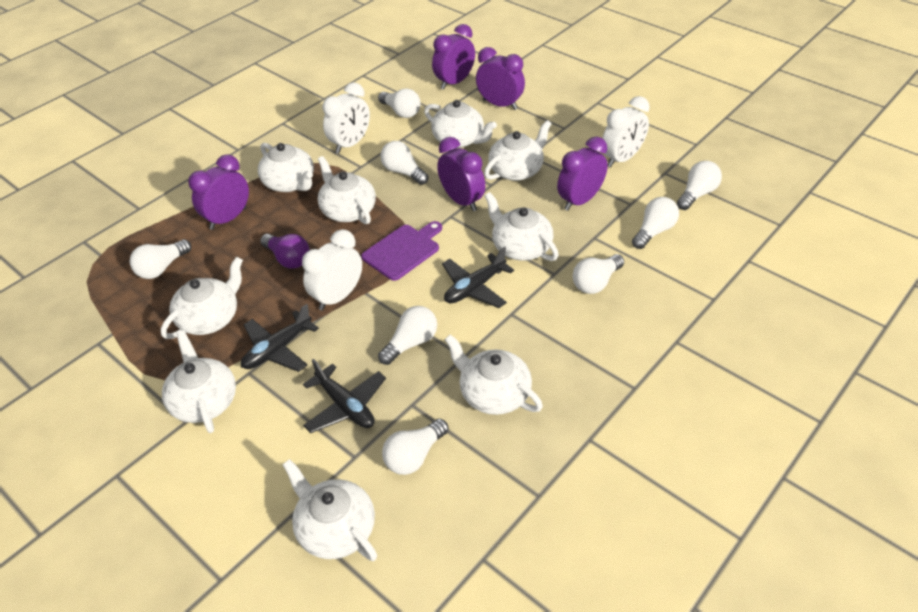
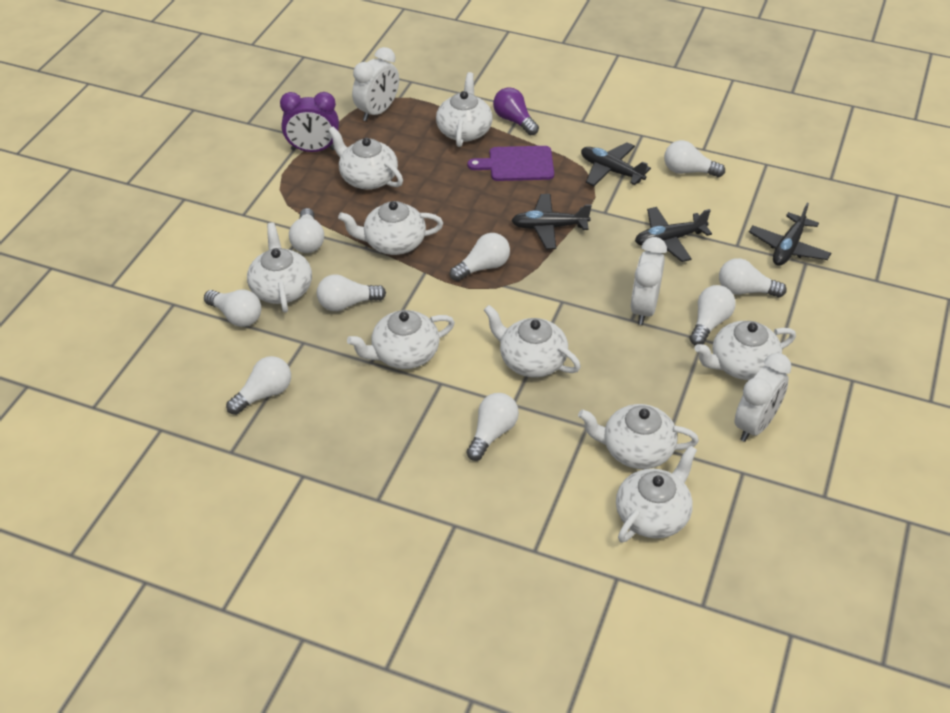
black plane: [241,304,319,372] [303,359,386,433] [442,247,514,308] = 3 -> [511,194,592,249] [581,142,651,186] [635,207,712,262] [749,203,831,266] = 4
purple clock: [188,154,249,230] [432,24,475,90] [437,137,485,211] [476,47,525,110] [557,137,608,211] = 5 -> [280,92,339,152] = 1
white light bulb: [129,239,191,279] [378,88,421,118] [378,306,437,365] [380,141,429,185] [382,419,449,475] [573,254,624,294] [632,197,679,249] [677,161,722,210] = 8 -> [204,290,261,327] [226,356,291,415] [289,208,324,253] [317,274,386,311] [450,233,510,281] [466,393,519,461] [664,140,725,177] [690,285,736,346] [719,258,787,298] = 9

